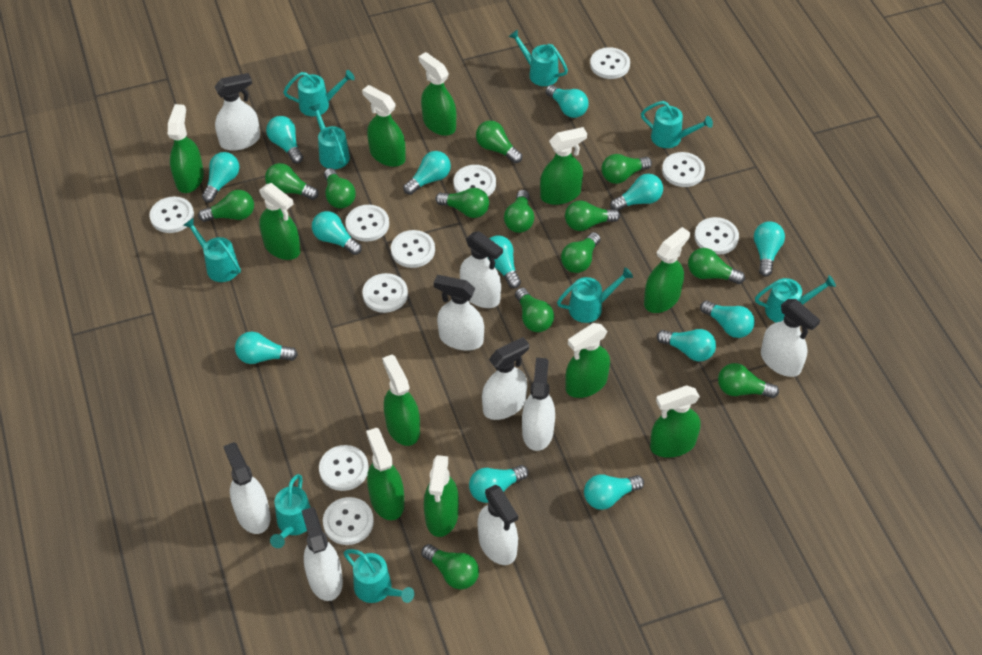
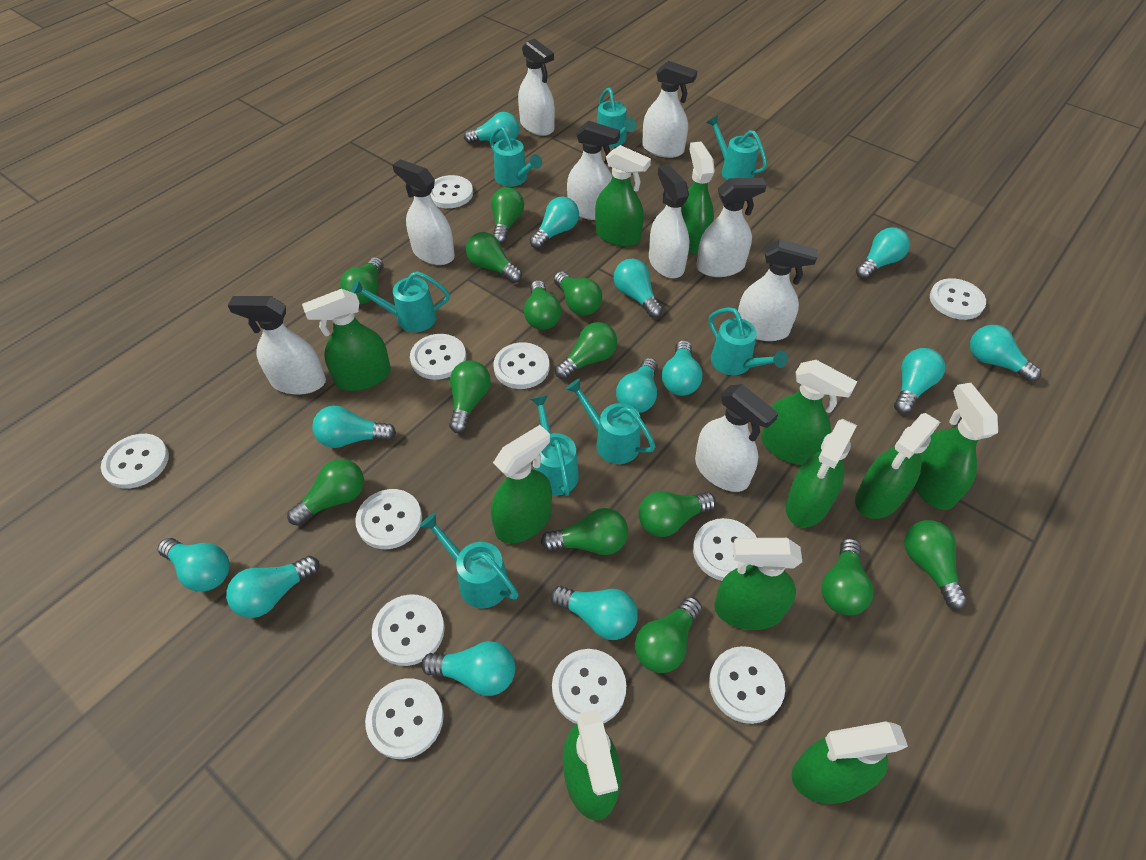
turquoise watering can: [183,218,241,282] [270,474,311,548] [283,70,355,116] [309,103,350,169] [343,549,414,603] [509,29,568,86] [557,267,633,323] [641,101,713,148] [755,275,836,323] = 9 -> [351,271,450,332] [420,513,519,608] [490,126,542,187] [531,395,579,496] [566,378,656,464] [597,88,636,147] [706,115,767,180] [709,307,787,375] = 8
white button: [150,196,194,233] [319,445,369,491] [323,497,374,545] [345,205,389,242] [362,273,408,313] [391,230,435,268] [454,165,496,196] [590,47,630,79] [662,152,705,187] [695,217,739,255] = 10 -> [101,434,169,489] [355,489,422,549] [365,678,444,759] [372,594,445,666] [410,334,466,380] [430,175,473,208] [493,342,549,389] [552,649,626,724] [693,518,757,581] [709,646,785,724] [930,278,986,320] = 11

